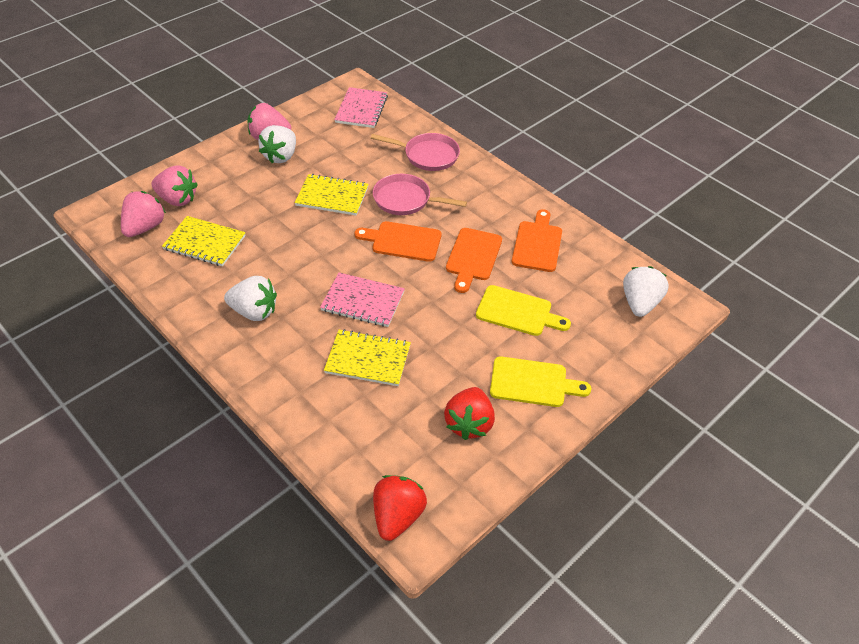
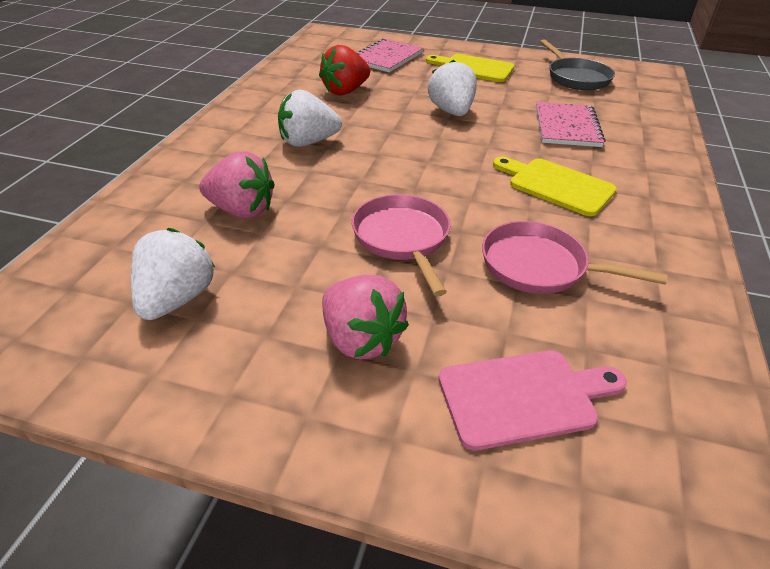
grey pan: none = 0 -> [540,39,615,90] = 1
orange cutting board: [354,221,442,262] [446,228,502,293] [512,209,562,272] = 3 -> none = 0
pink cutting board: none = 0 -> [438,350,627,450] = 1
pink strawberry: [121,191,166,237] [151,165,198,206] [248,103,291,140] = 3 -> [199,151,275,219] [322,275,409,359] = 2
red strawberry: [373,475,427,541] [444,387,495,440] = 2 -> [319,45,370,95] = 1
yellow notebook: [162,216,246,266] [295,174,368,216] [324,329,411,386] = 3 -> none = 0

